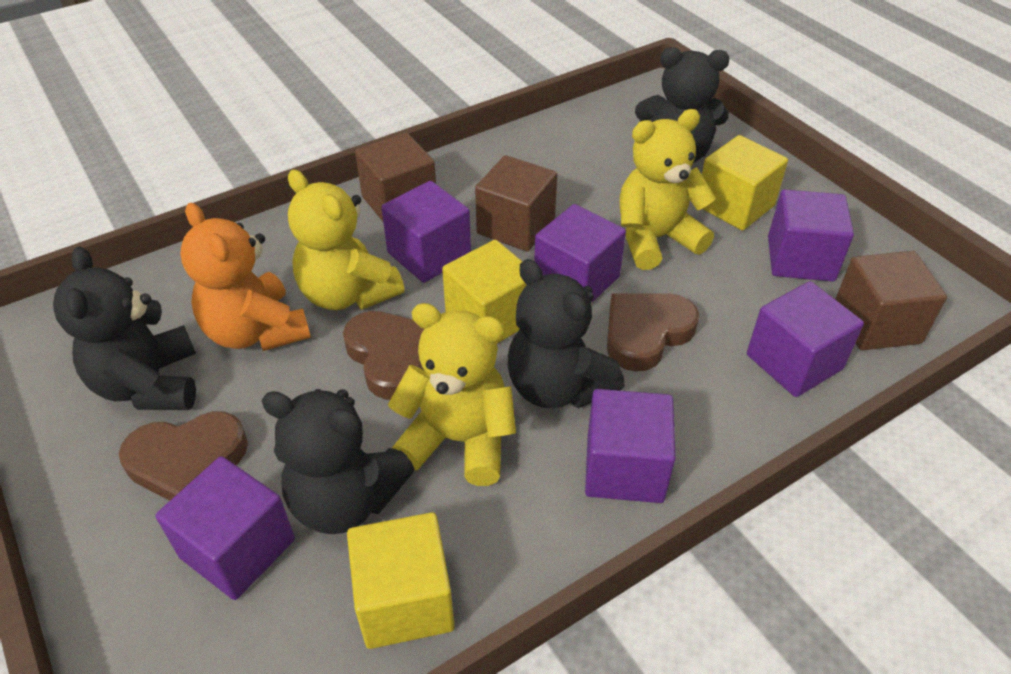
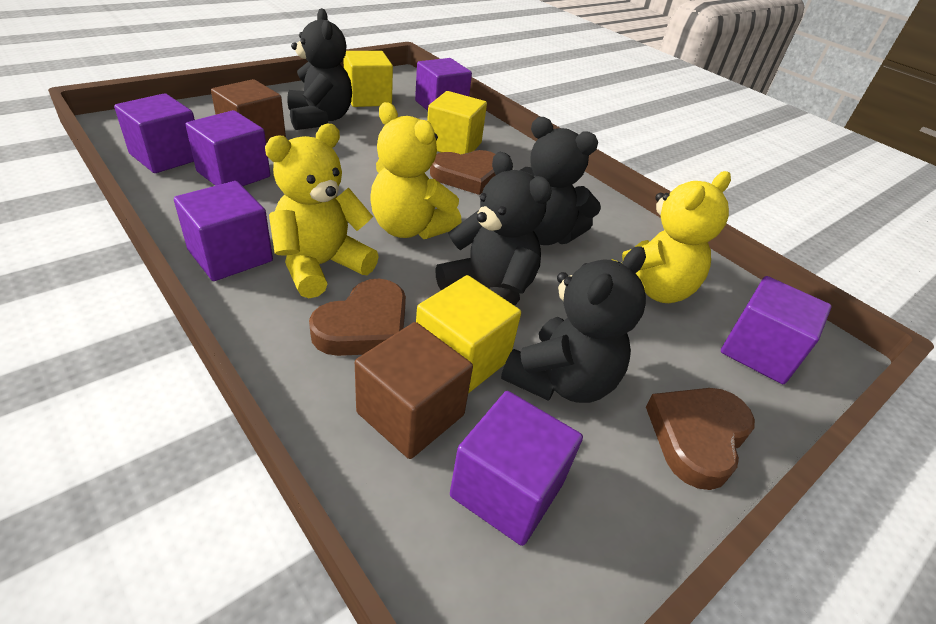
brown cube: [355,133,436,221] [475,155,557,252] [835,251,947,350] = 3 -> [211,79,286,144] [355,322,473,459] = 2
orange teddy bear: [180,203,311,351] = 1 -> none = 0

